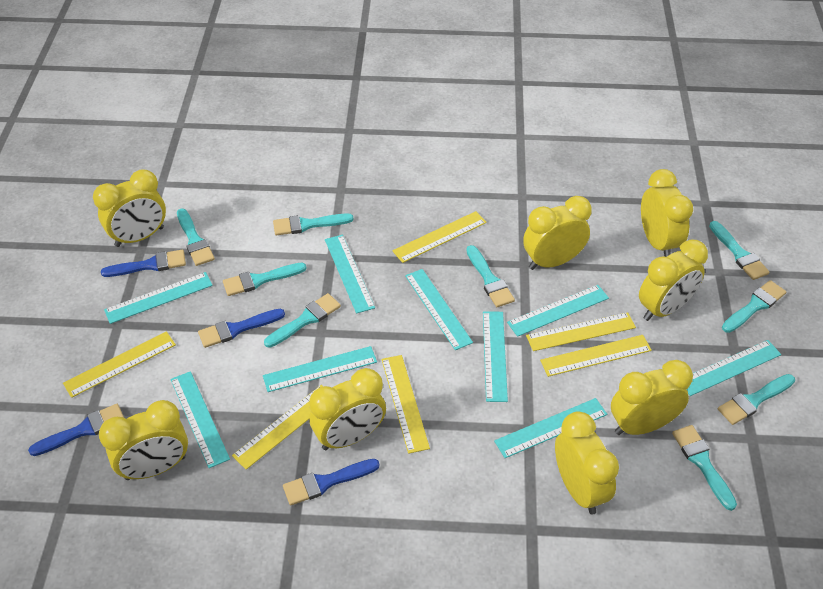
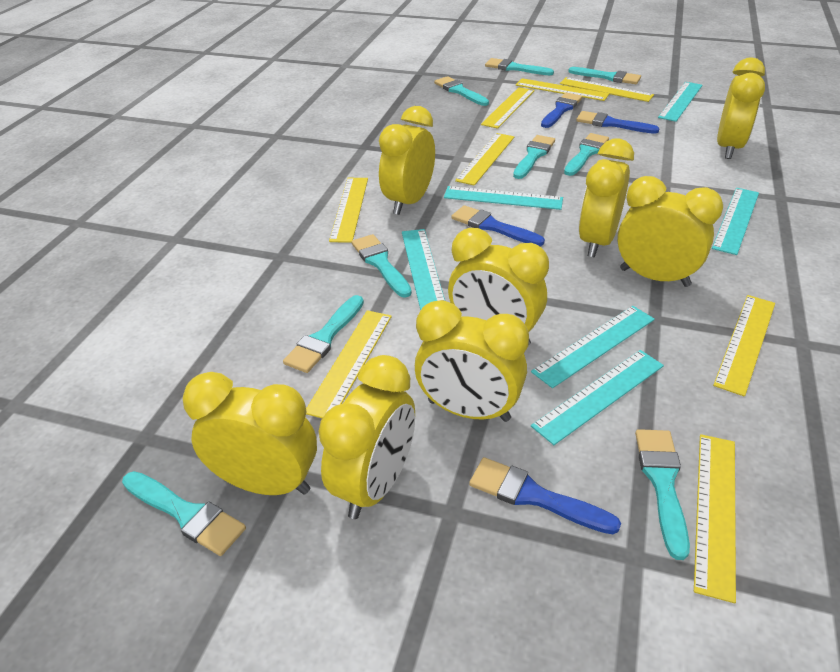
turquoise ruler: [104,272,213,324] [170,371,230,468] [263,346,377,392] [325,235,375,314] [405,269,473,350] [483,311,508,402] [494,398,607,458] [507,285,609,337] [686,340,781,396] = 9 -> [402,229,445,310] [444,186,563,210] [531,306,655,388] [531,350,664,445] [658,82,703,122] [712,188,759,255] = 6
yellow ruler: [63,331,176,398] [232,385,324,470] [382,355,430,454] [392,211,487,263] [526,312,636,351] [540,335,652,377] = 6 -> [306,310,392,418] [329,178,368,243] [455,133,514,186] [481,87,535,129] [516,78,609,101] [560,77,654,102] [694,434,736,603] [713,295,775,397] = 8

